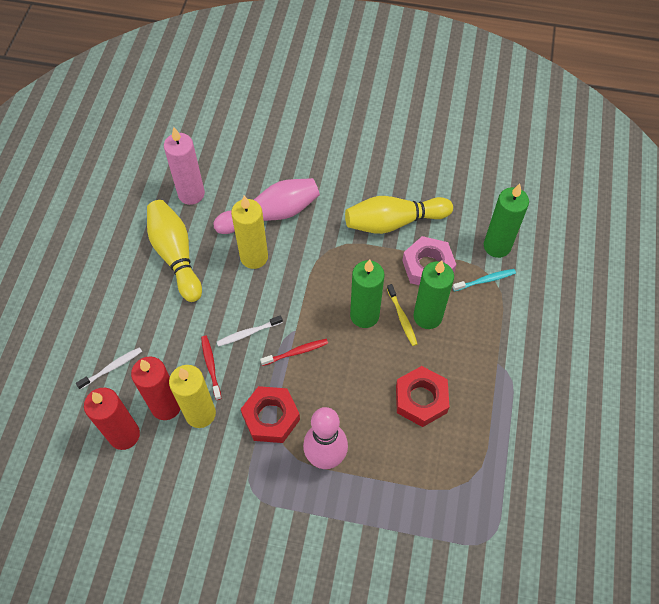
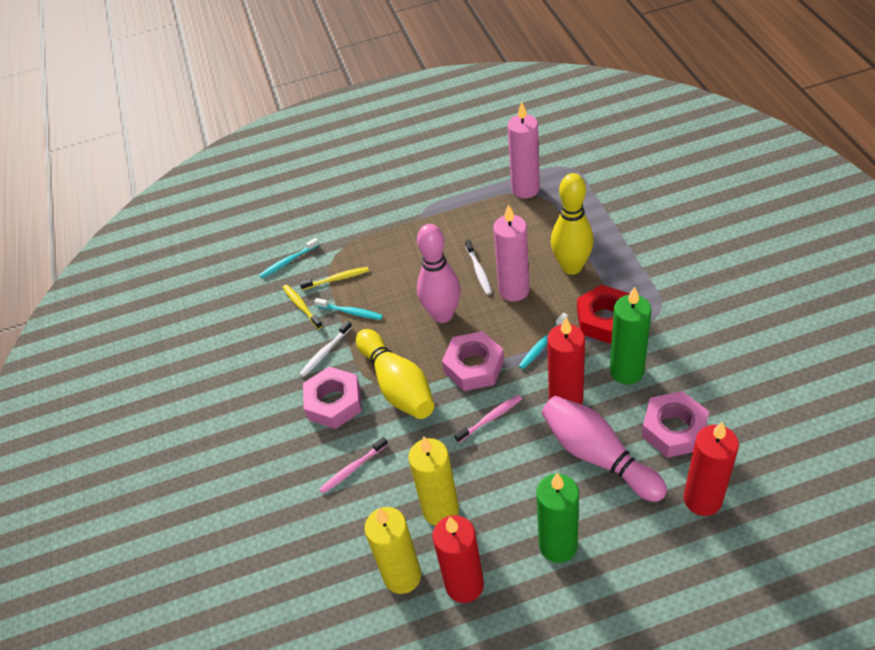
green candle: [350,259,384,328] [414,260,454,329] [484,184,529,258] = 3 -> [536,473,579,563] [610,287,651,384] = 2
pink candle: [164,127,205,205] = 1 -> [493,204,530,302] [508,102,540,198] = 2
pink nut: [402,236,457,285] = 1 -> [303,367,362,429] [442,331,504,391] [641,391,709,458] = 3
pink toothbrush: none = 0 -> [319,437,388,494] [454,395,522,443] = 2
red candle: [84,388,140,450] [131,357,181,420] = 2 -> [432,515,484,603] [547,317,585,405] [683,421,739,516] = 3
red nut: [241,386,300,443] [396,366,450,427] = 2 -> [577,285,630,344] = 1
red toothbrush: [201,336,222,400] [260,339,328,366] = 2 -> none = 0
turquoise toothbrush: [452,269,516,291] = 1 -> [259,238,319,278] [314,298,383,320] [519,313,568,369] = 3
yellow toothbrush: [387,284,417,346] = 1 -> [282,284,323,329] [299,267,369,290] = 2

